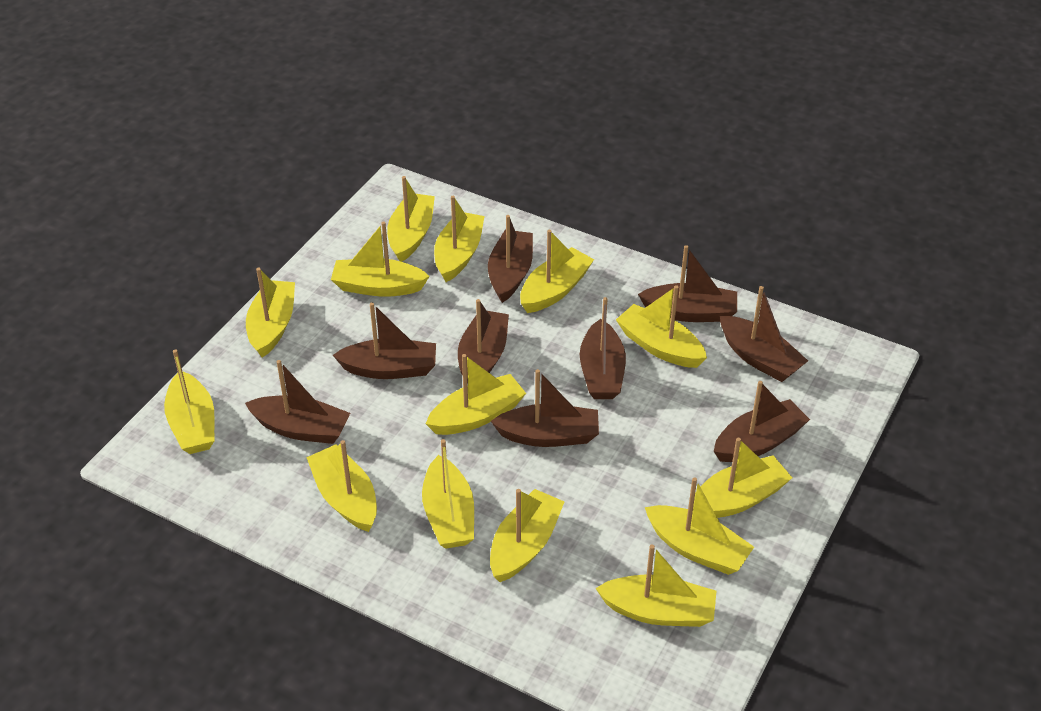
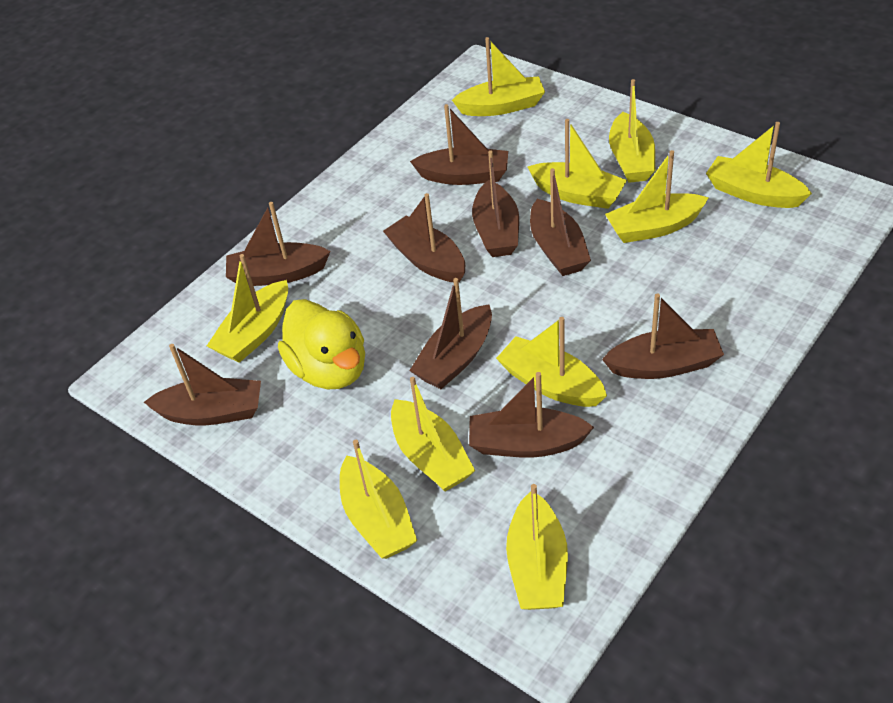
yellow boat: [164,349,215,454] [246,268,295,357] [306,440,377,532] [331,222,430,297] [387,176,435,262] [422,439,474,549] [426,354,526,435] [434,196,485,282] [490,489,564,582] [520,230,594,313] [595,544,716,627] [616,285,707,368] [645,477,754,575] [693,438,792,518] = 14 -> [207,254,288,363] [340,440,417,559] [391,377,475,491] [452,37,545,116] [496,317,607,407] [506,484,568,610] [528,119,627,209] [605,150,709,243] [609,79,655,183] [706,122,812,208] = 10
yellow duck: none = 0 -> [278,299,365,389] = 1

